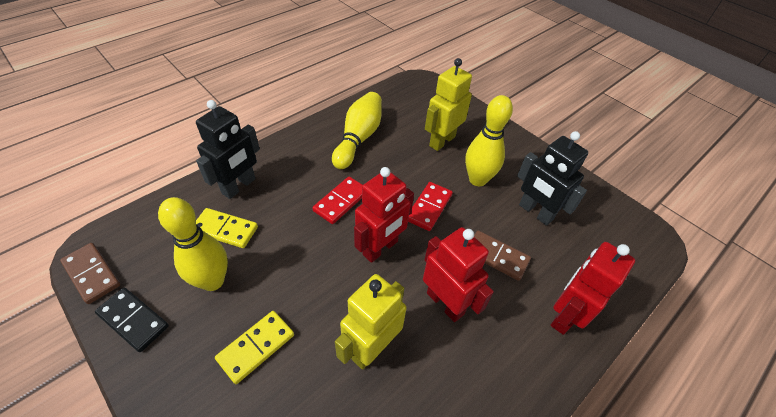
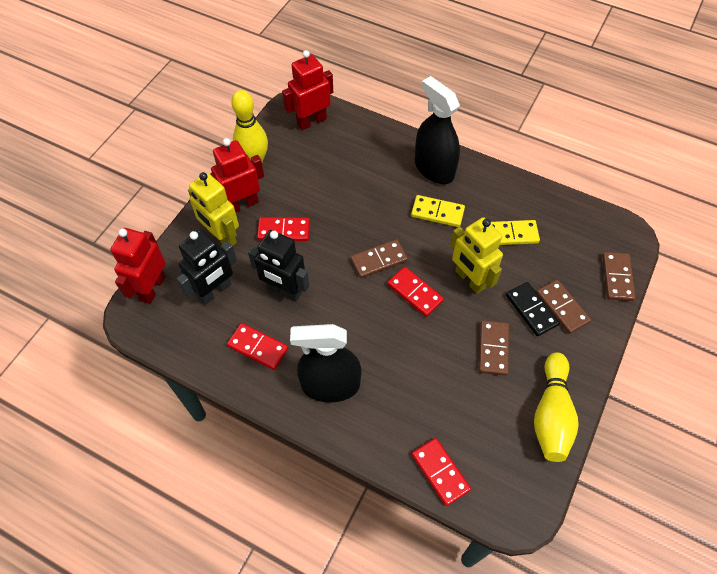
black spray bottle: none = 0 -> [290,324,362,403] [415,76,460,184] = 2
brown domino: [60,243,120,304] [474,230,531,281] = 2 -> [351,239,408,278] [479,320,509,376] [536,280,591,334] [602,252,636,301] = 4
red domino: [312,177,363,224] [408,182,453,231] = 2 -> [227,323,288,370] [257,217,310,241] [387,267,444,317] [412,438,471,506] = 4
yellow bowling pin: [158,197,228,291] [332,92,382,169] [465,95,513,186] = 3 -> [231,90,268,162] [534,352,579,462] = 2

